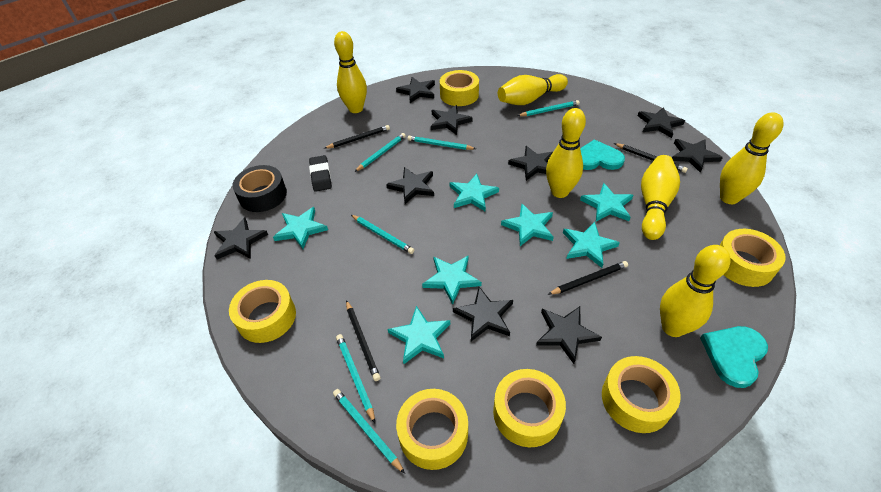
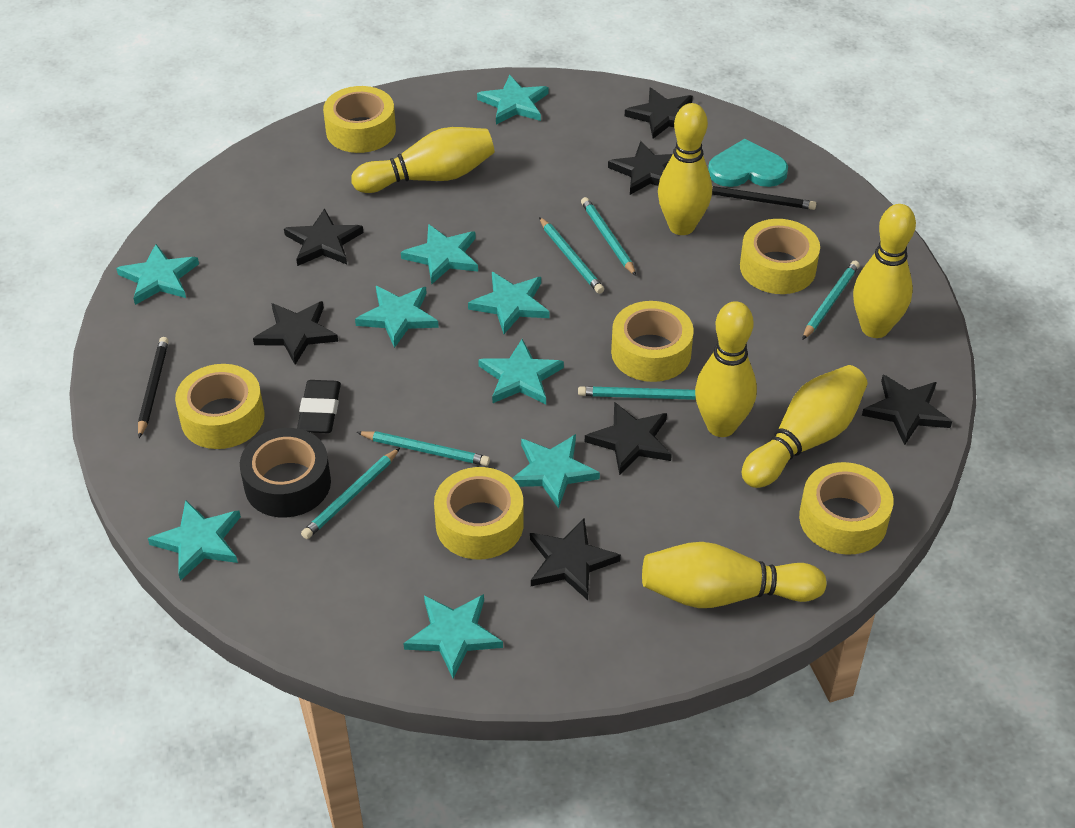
black pencil: [324,125,390,149] [346,300,381,381] [548,261,628,295] [614,143,688,173] = 4 -> [138,337,169,438] [712,186,816,210] = 2
black star: [214,217,268,260] [386,167,434,204] [396,77,435,103] [431,105,473,135] [453,287,513,341] [508,146,553,181] [536,306,602,364] [638,107,685,138] [672,139,723,172] = 9 -> [253,301,338,365] [284,209,363,266] [530,519,621,600] [585,402,672,475] [608,141,673,195] [625,88,693,139] [862,375,952,445] = 7
turquoise heart: [580,139,625,170] [700,326,768,388] = 2 -> [708,139,788,187] = 1
turquoise star: [273,207,328,249] [387,306,450,364] [422,255,482,305] [450,174,499,212] [501,204,554,246] [563,222,620,268] [580,183,633,221] = 7 -> [116,244,199,305] [148,500,241,581] [355,286,439,348] [401,224,478,284] [403,594,503,679] [468,272,550,334] [477,75,549,124] [478,339,564,404] [513,434,600,509] = 9

